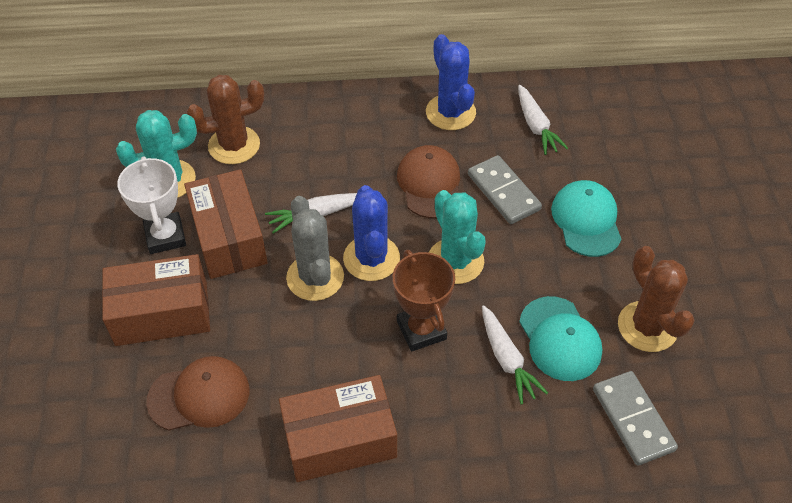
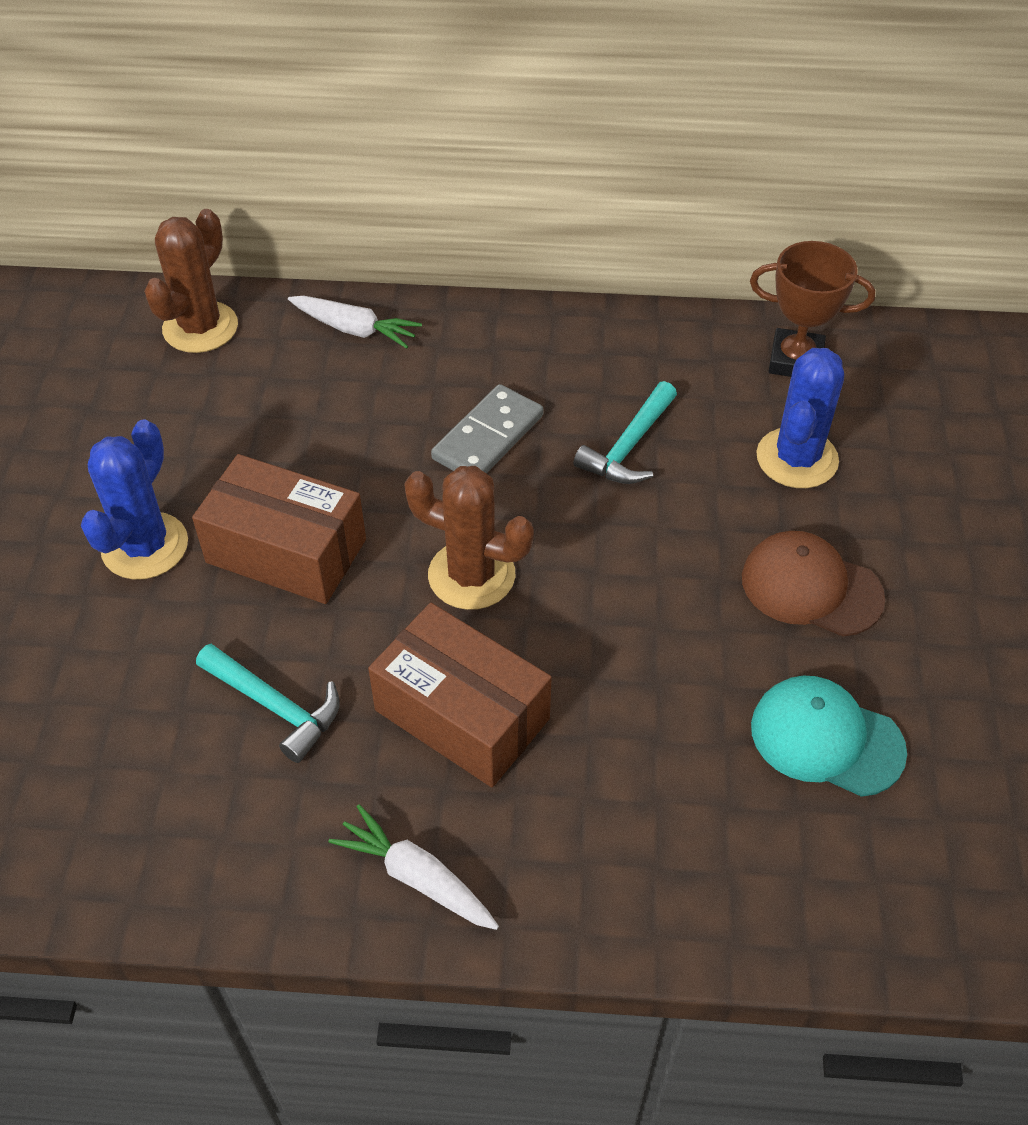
brown box: [102,254,210,346] [184,169,268,279] [279,375,397,482] = 3 -> [192,454,366,604] [368,603,552,787] = 2
brown cap: [146,356,249,431] [397,145,460,218] = 2 -> [742,531,885,637] = 1
grey cactus: [286,196,344,301] = 1 -> none = 0
grey domino: [468,155,542,224] [593,371,678,466] = 2 -> [431,384,543,474] = 1
turquoise cactus: [116,110,197,198] [429,190,486,284] = 2 -> none = 0
turquoise cap: [519,296,602,381] [551,180,622,257] = 2 -> [751,676,907,797] = 1
turquoise hammer: none = 0 -> [196,644,340,763] [573,381,677,484] = 2
white carrot: [265,193,357,234] [482,305,548,405] [518,85,568,155] = 3 -> [288,296,422,349] [329,804,499,930] = 2
white trophy: [117,157,186,254] = 1 -> none = 0

